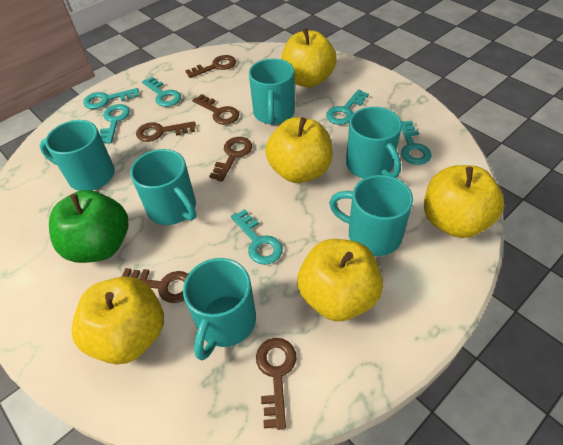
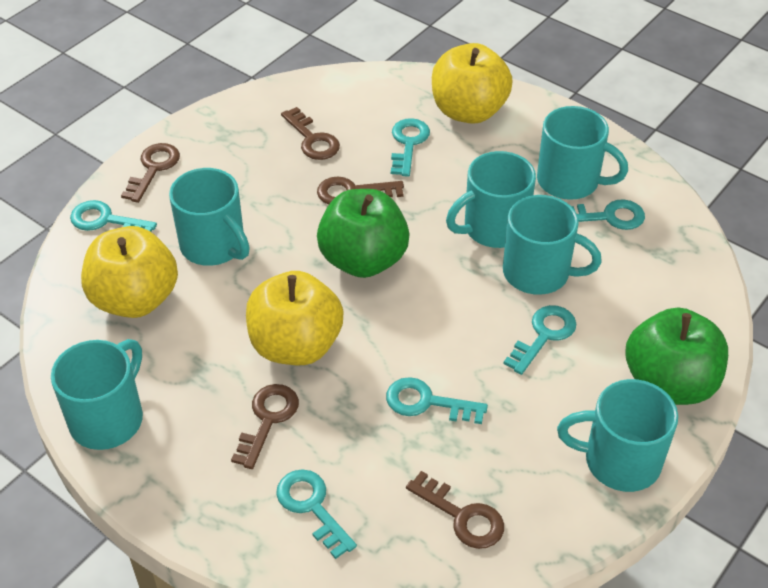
brown key: [122,268,188,303] [136,121,196,142] [185,55,236,78] [192,94,239,125] [209,137,252,182] [256,338,297,430] = 6 -> [121,143,180,203] [231,384,299,469] [281,107,340,160] [317,177,404,205] [406,471,504,549] = 5
green apple: [49,190,128,263] = 1 -> [317,189,409,278] [626,307,728,405] = 2
yellow apple: [72,277,164,365] [265,117,333,183] [281,28,337,87] [297,239,383,321] [424,165,504,238] = 5 -> [81,226,178,318] [246,271,344,365] [432,43,513,124] = 3

